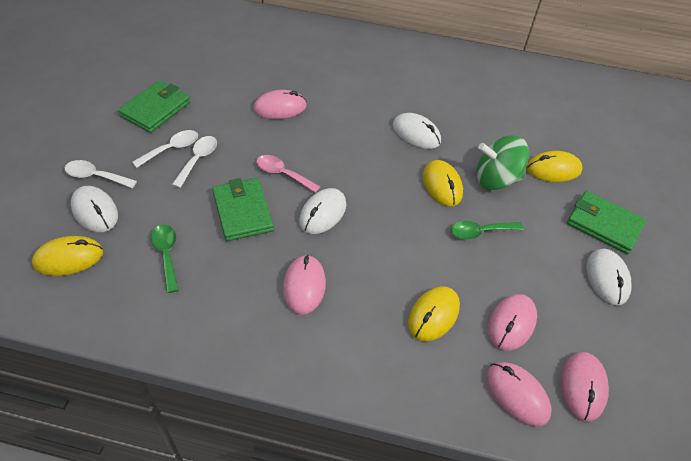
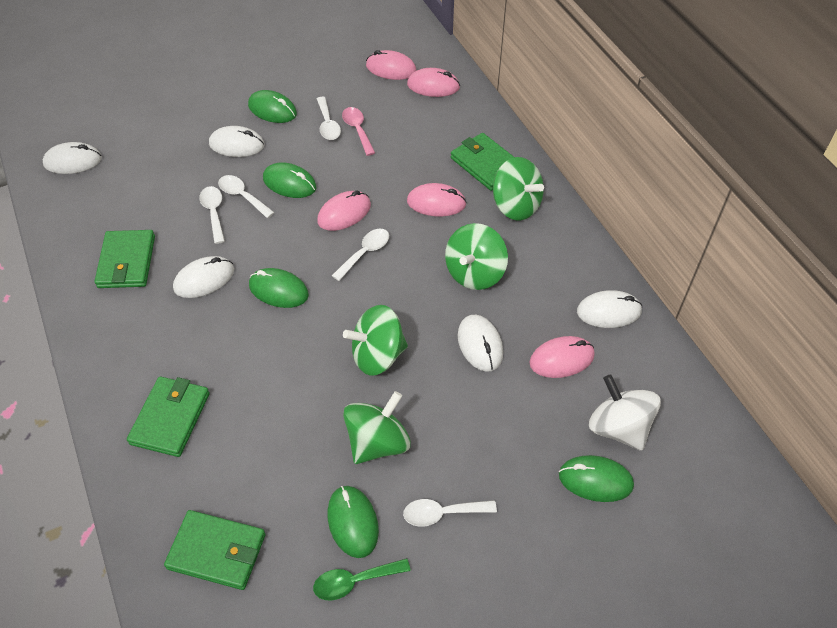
green mouse: none = 0 -> [248,90,297,123] [249,268,309,308] [263,162,316,198] [327,486,379,558] [559,455,634,502] = 5
green spinning top: [477,135,529,190] = 1 -> [343,305,408,376] [343,391,411,464] [445,223,508,290] [493,157,544,220] = 4
green spoon: [151,225,179,293] [451,221,524,240] = 2 -> [313,558,411,601] = 1
green wallet: [118,80,191,133] [212,178,274,241] [567,191,646,254] = 3 -> [94,230,155,288] [127,376,210,457] [164,510,265,590] [451,133,515,191] = 4
white mouse: [71,186,118,232] [299,188,346,234] [393,113,441,149] [587,249,632,305] = 4 -> [43,142,102,174] [173,256,234,298] [209,126,264,157] [458,315,503,372] [577,290,642,328] = 5
white spinning top: none = 0 -> [589,374,661,451] = 1
white spoon: [65,160,137,188] [132,130,198,168] [172,136,217,188] = 3 -> [199,186,225,244] [218,175,275,218] [317,97,341,140] [332,229,389,281] [403,499,497,527] = 5
yellow mouse: [32,236,103,276] [408,286,460,341] [423,160,463,206] [526,151,583,182] = 4 -> none = 0

